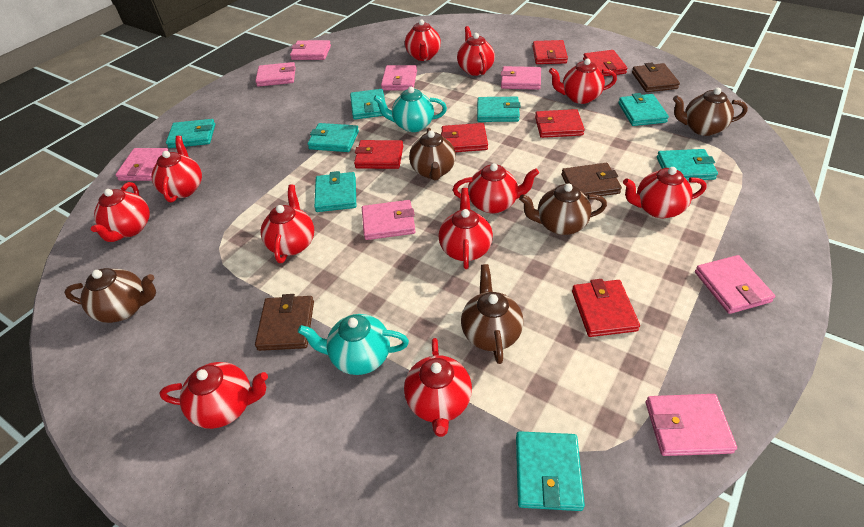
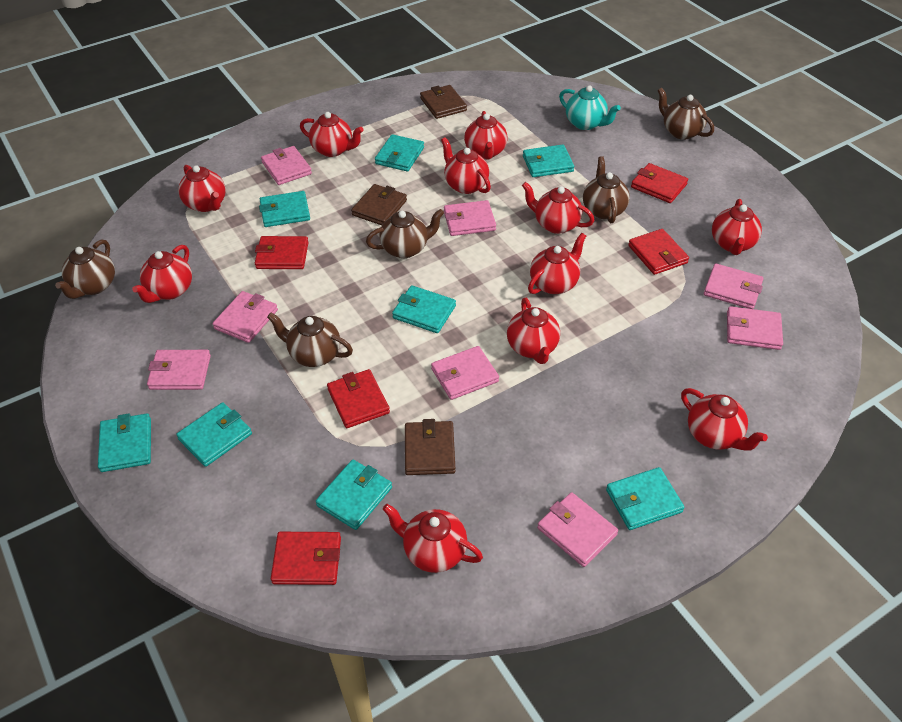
red wallet: [354,140,403,169] [441,123,488,152] [533,40,568,64] [535,109,585,138] [572,279,640,337] [583,50,627,76] = 6 -> [255,236,309,269] [271,532,341,585] [327,369,390,428] [628,229,689,275] [631,163,688,203] = 5
turquoise teapot: [298,314,409,375] [374,87,447,132] = 2 -> [559,85,621,130] = 1

